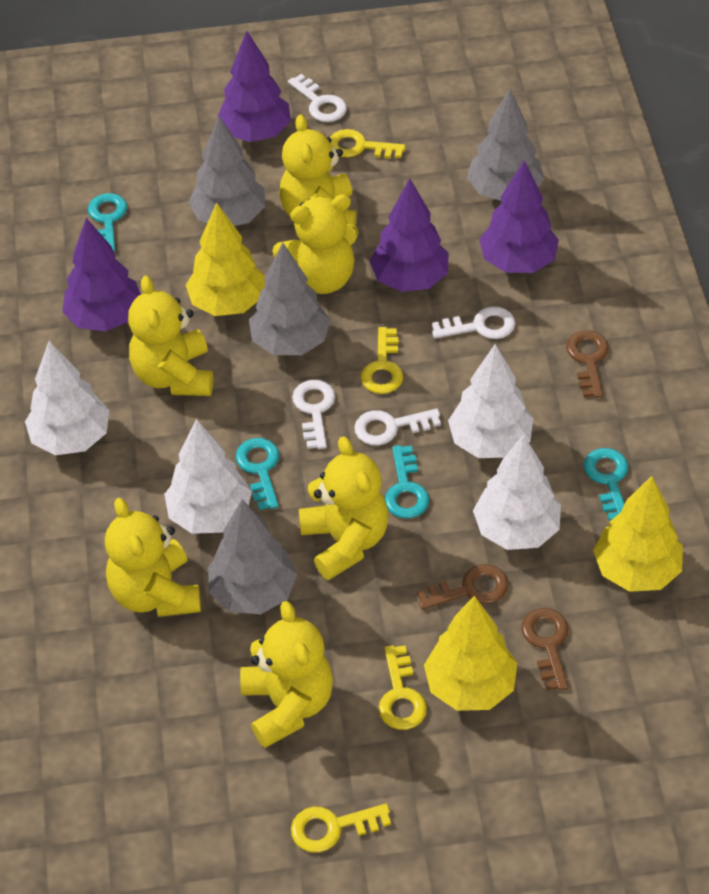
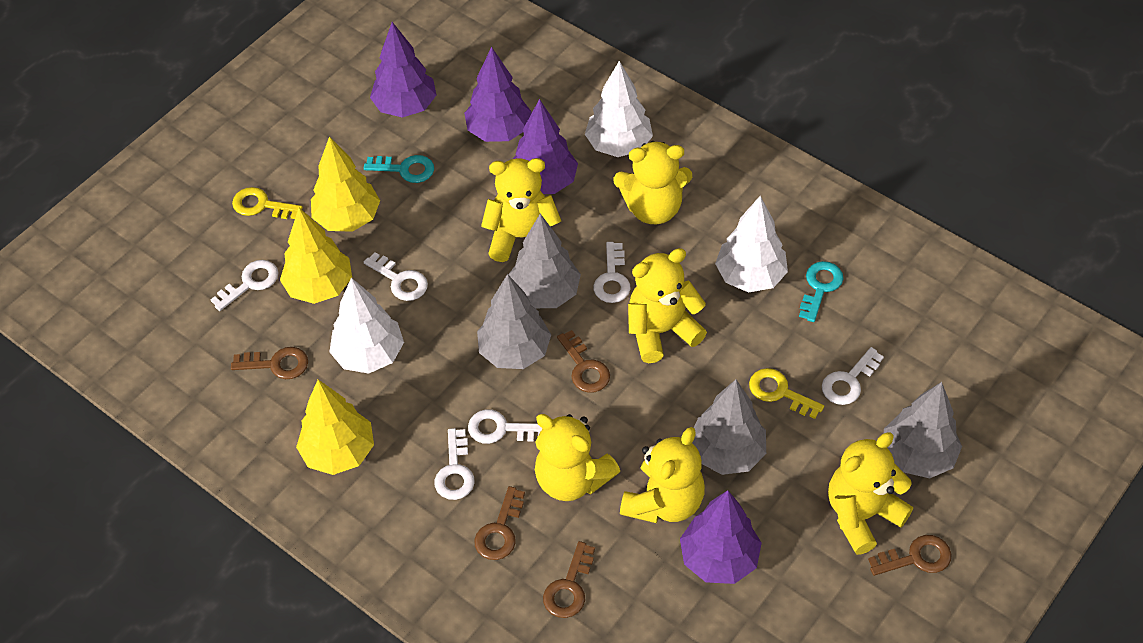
brown key: [417,564,509,610] [521,608,569,691] [566,330,609,398] = 3 -> [231,347,308,379] [474,486,525,560] [543,541,595,618] [557,330,610,393] [868,535,952,576] = 5
turquoise key: [88,193,127,252] [235,438,279,510] [385,445,429,518] [584,448,628,521] = 4 -> [364,155,434,183] [799,261,843,322] = 2
white key: [288,74,347,122] [292,380,335,449] [354,409,441,446] [432,306,515,339] = 4 -> [211,260,278,311] [364,252,428,301] [434,428,475,500] [468,409,542,444] [593,242,631,303] [822,347,884,405] = 6
white tree: [25,341,109,455] [164,419,252,534] [448,344,533,458] [473,434,561,550] = 4 -> [329,278,404,374] [585,61,653,157] [715,196,788,292] = 3
yellow key: [291,803,391,853] [330,129,406,159] [361,327,403,394] [378,645,427,730] = 4 -> [232,187,303,219] [749,368,824,419] = 2

